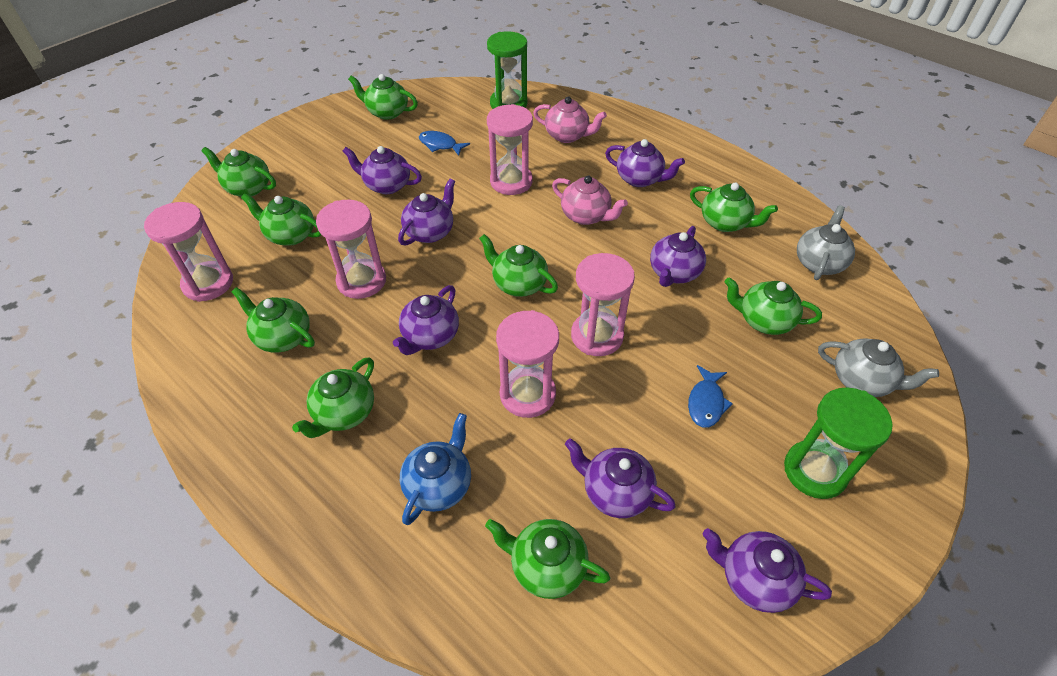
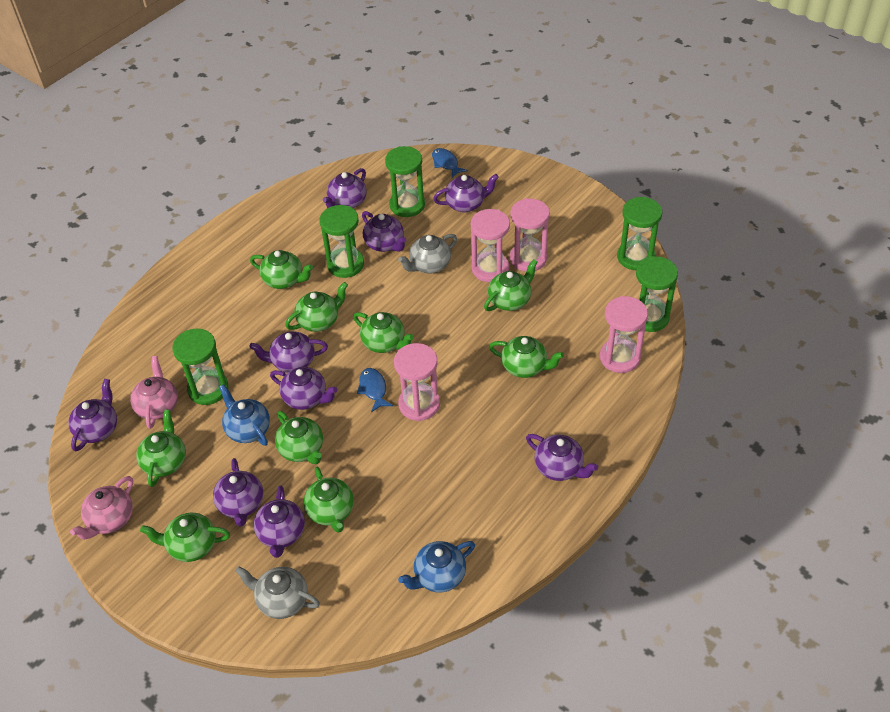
blue teapot: [400,413,471,525] = 1 -> [219,384,270,446] [398,541,475,593] = 2
green hourglass: [487,31,527,109] [784,387,893,499] = 2 -> [172,329,229,405] [319,205,364,278] [385,146,425,217] [617,197,663,270] [636,256,678,332] = 5
pink hourglass: [144,202,233,302] [316,200,386,299] [487,104,533,195] [496,310,559,418] [571,253,635,356] = 5 -> [394,343,440,421] [471,209,510,282] [510,198,550,271] [600,296,648,373] = 4
purple teapot: [342,146,422,194] [393,285,459,355] [398,179,455,246] [565,438,676,518] [605,139,685,187] [650,226,706,287] [703,528,832,613] = 7 -> [68,379,117,451] [213,458,263,527] [249,331,328,373] [254,486,305,558] [270,367,337,410] [323,168,367,208] [362,211,406,252] [433,174,499,212] [526,434,598,481] = 9

